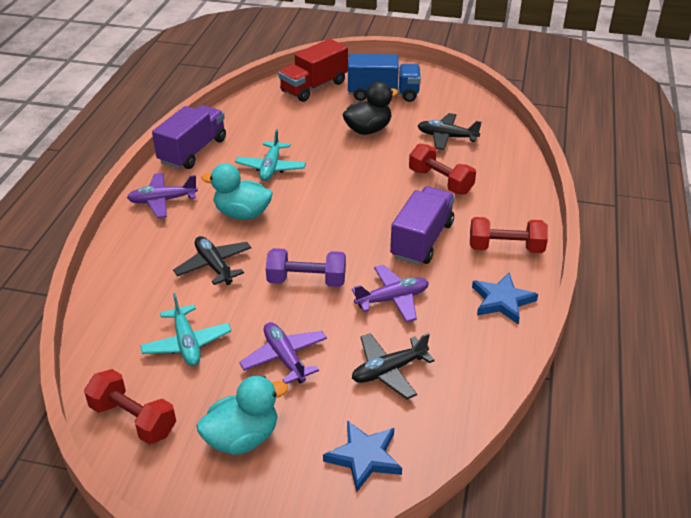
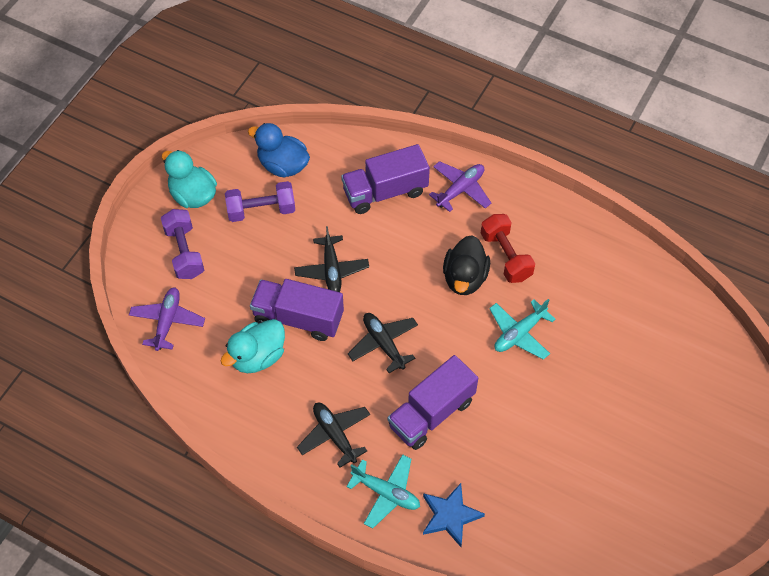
blue duck: none = 0 -> [248,123,310,177] = 1
blue star: [323,420,402,492] [472,273,538,324] = 2 -> [423,483,485,547] = 1
blue truck: [348,54,421,102] = 1 -> none = 0
purple dumbbell: [266,248,346,287] = 1 -> [161,209,204,279] [225,181,295,222] = 2
purple plane: [127,173,198,218] [239,322,327,384] [352,265,429,322] = 3 -> [129,288,205,351] [429,161,491,212] = 2
purple truck: [152,105,226,169] [390,186,455,265] = 2 -> [250,279,344,341] [341,144,430,214] [388,355,478,450] = 3
red dumbbell: [84,369,176,444] [409,144,476,194] [470,217,548,253] = 3 -> [481,214,535,283] = 1
red truck: [279,39,348,102] = 1 -> none = 0

